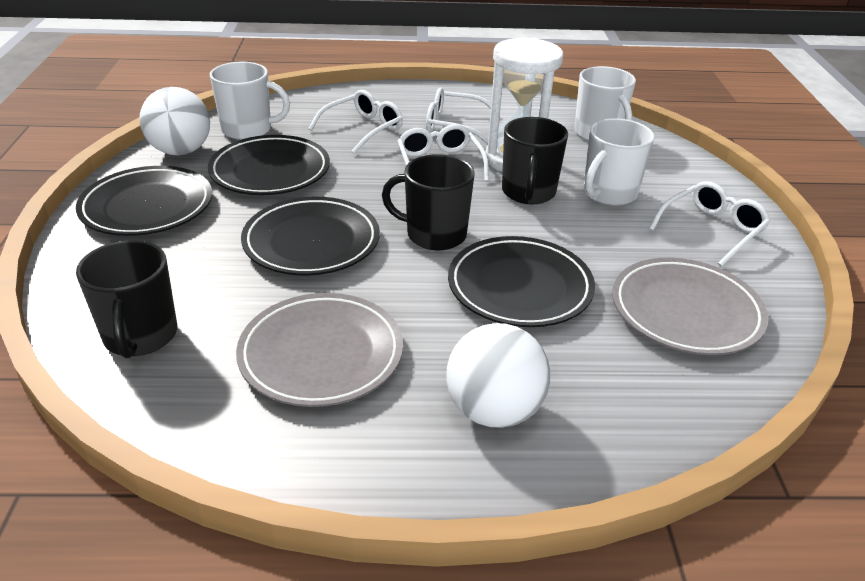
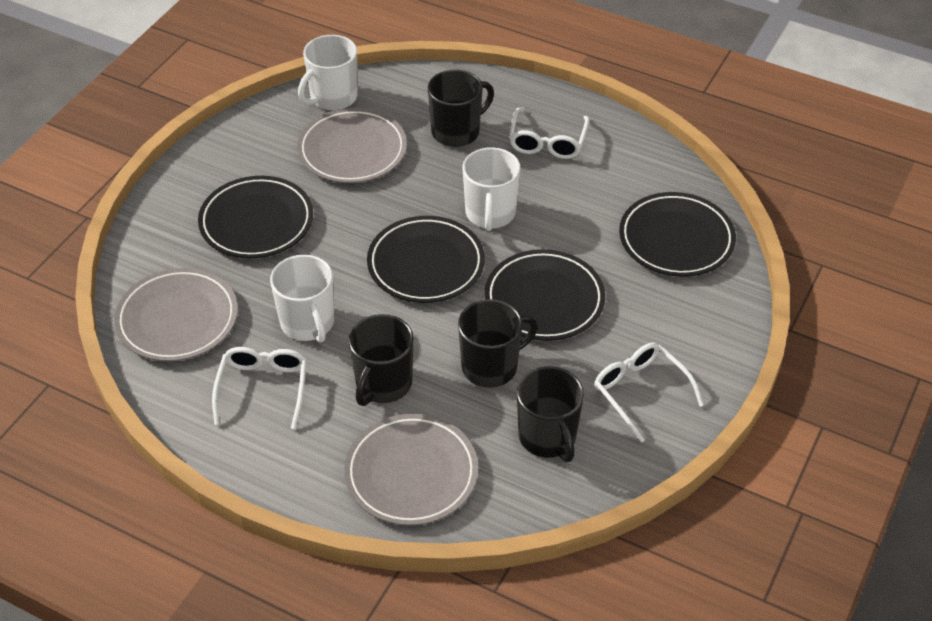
black mug: [76,240,177,358] [382,154,475,251] [502,117,568,204] = 3 -> [349,314,414,406] [428,70,494,147] [458,299,538,388] [517,366,584,462] = 4
grey plate: [236,293,403,407] [612,258,768,355] = 2 -> [114,268,238,361] [297,108,407,183] [344,414,478,526] = 3
white ball: [139,87,210,155] [446,323,551,428] = 2 -> none = 0
white glasses: [308,90,403,154] [398,124,489,182] [426,87,501,144] [649,181,771,267] = 4 -> [212,347,307,429] [509,107,589,159] [594,342,704,443] = 3
white hourglass: [486,38,563,172] = 1 -> none = 0

